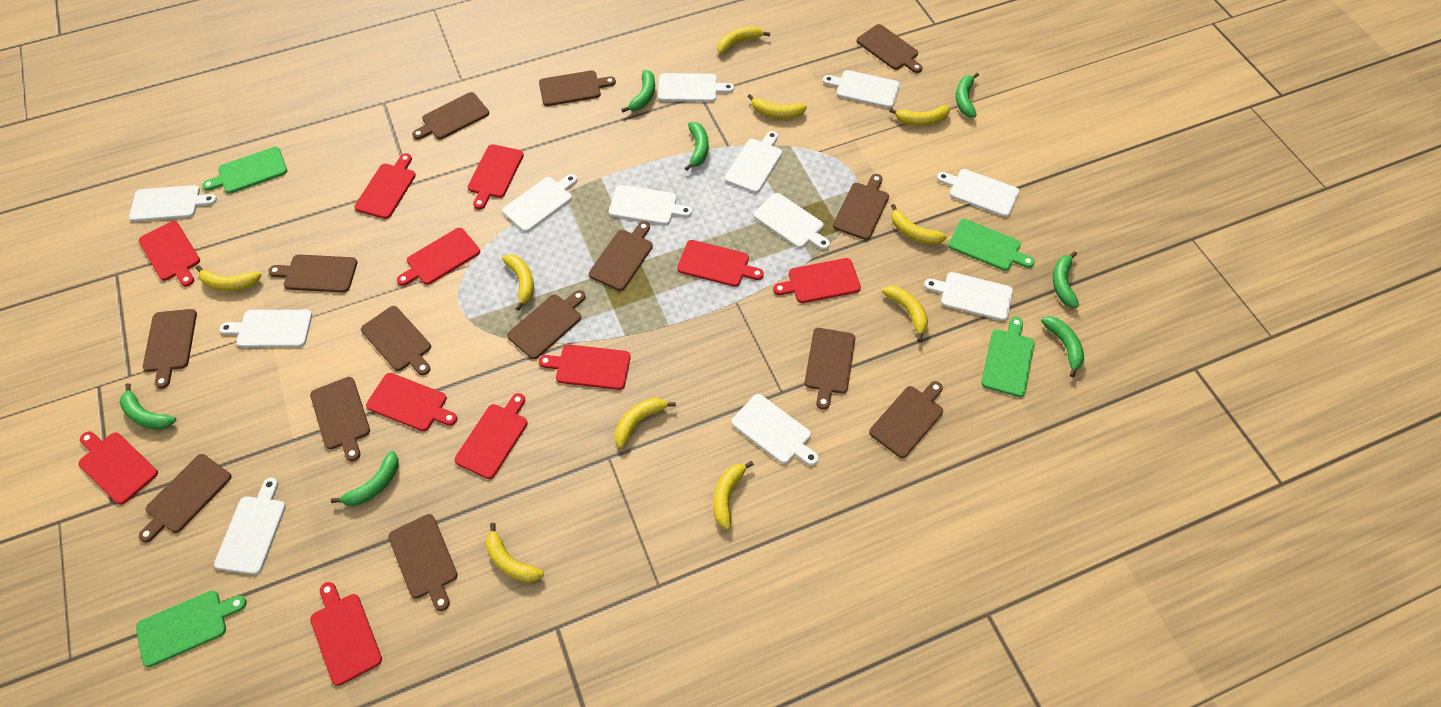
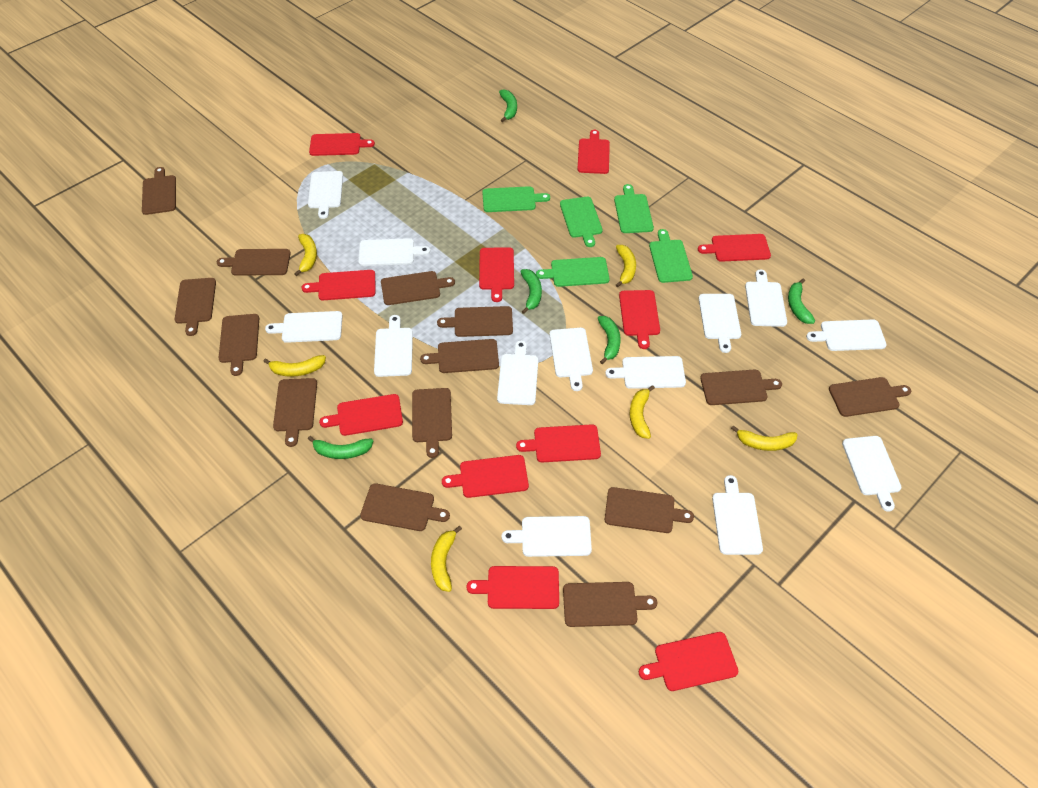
green banana: [120,383,176,430] [331,451,399,506] [621,70,655,112] [685,122,709,171] [956,73,979,118] [1041,316,1084,377] [1053,251,1079,308] = 7 -> [308,436,373,459] [499,89,517,122] [520,269,542,314] [598,316,621,364] [788,279,815,324] = 5
green cutting board: [136,590,247,667] [202,147,287,194] [948,219,1035,271] [981,317,1035,397] = 4 -> [482,186,550,212] [536,257,610,287] [560,197,603,247] [614,184,654,233] [649,229,693,283] = 5
white cutting board: [129,185,217,222] [214,478,286,575] [219,310,312,347] [502,174,577,232] [609,185,692,225] [658,73,734,102] [725,131,782,193] [731,394,818,466] [754,193,830,250] [823,70,900,108] [924,272,1013,321] [937,169,1019,217] = 12 -> [265,311,343,343] [308,171,343,219] [358,238,430,266] [374,315,413,377] [497,340,538,405] [502,516,592,557] [550,328,593,391] [605,356,686,389] [699,294,741,353] [712,475,763,555] [745,270,787,327] [806,319,887,351] [842,436,902,512] = 13
yellow banana: [196,265,261,291] [486,523,544,583] [502,254,534,311] [615,398,676,448] [713,461,754,530] [718,26,770,54] [747,94,807,119] [882,286,928,342] [889,105,950,126] [891,204,947,245] = 10 -> [263,355,326,377] [294,234,317,276] [431,526,462,592] [616,245,636,288] [630,385,655,439] [731,425,797,451] = 6

